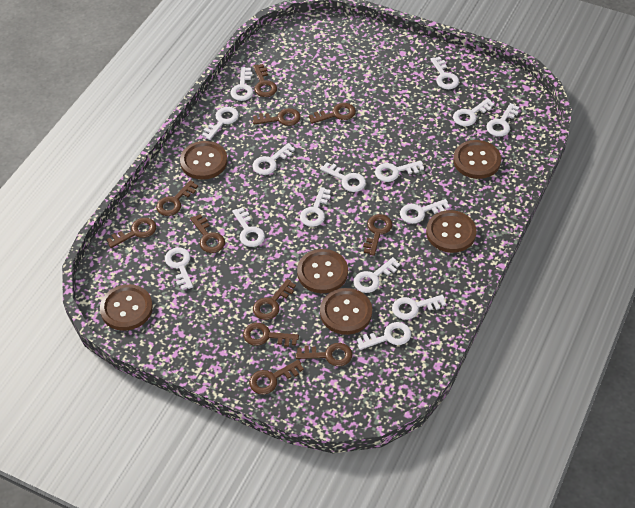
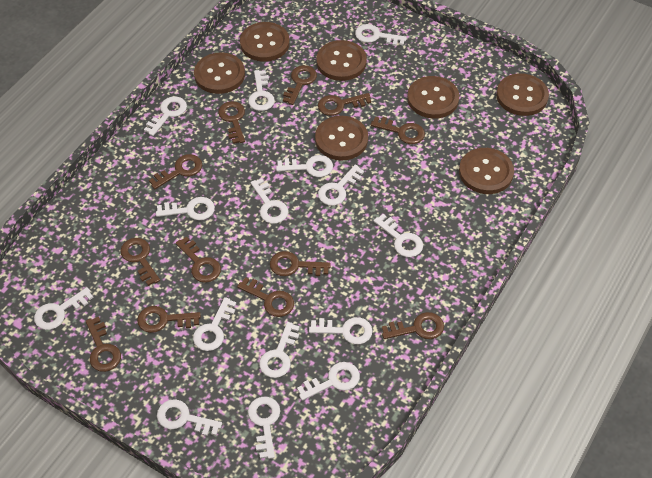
brown button: [100,284,153,331] [180,141,228,180] [297,249,348,293] [320,288,372,335] [426,210,477,253] [453,140,501,179] = 6 -> [194,52,245,94] [240,22,290,62] [315,116,368,161] [316,40,367,81] [407,76,459,119] [459,148,514,194] [496,73,549,116] = 7
brown key: [106,218,156,248] [156,180,198,216] [190,214,225,253] [243,323,299,347] [249,360,304,395] [253,64,277,97] [253,108,301,126] [253,279,296,320] [296,343,352,366] [309,103,356,124] [363,214,393,256] = 11 -> [86,317,121,372] [121,238,160,286] [137,306,201,333] [149,154,202,189] [176,237,221,283] [218,101,245,144] [237,277,294,317] [270,251,331,276] [283,65,317,105] [318,93,371,116] [370,116,425,144] [382,312,444,339] = 12

